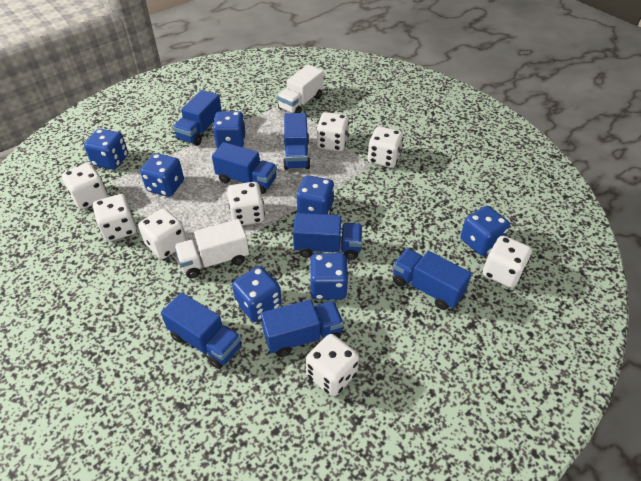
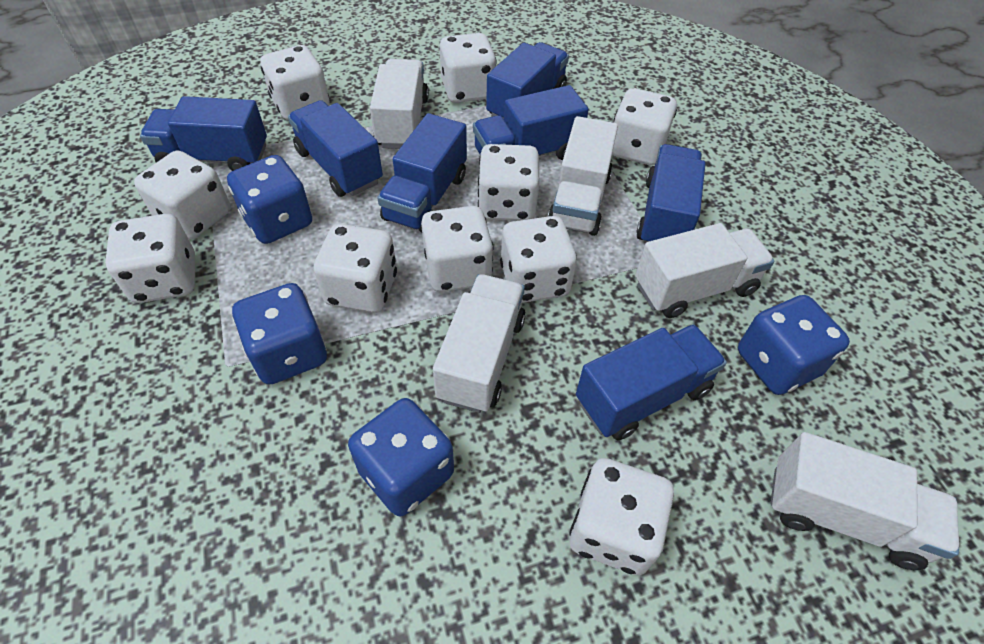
blue dice: [84,129,128,170] [140,153,184,197] [213,111,246,147] [232,266,282,322] [296,175,334,215] [310,253,349,300] [461,206,510,256] = 7 -> [227,155,312,244] [232,283,327,385] [348,398,454,516] [738,295,850,395] = 4
white dice: [62,163,108,209] [93,194,137,242] [138,208,187,259] [227,182,265,226] [306,334,359,396] [316,112,349,151] [368,126,403,168] [483,235,532,288] = 8 -> [105,214,195,303] [134,151,230,240] [260,45,330,120] [314,224,397,313] [421,206,494,292] [440,33,497,103] [478,144,539,221] [500,216,577,303] [569,458,674,575] [612,88,677,165] = 10
white truck: [175,219,249,278] [277,65,324,113] = 2 -> [370,59,429,149] [433,274,525,413] [548,116,618,236] [635,223,774,318] [771,432,959,570] = 5

